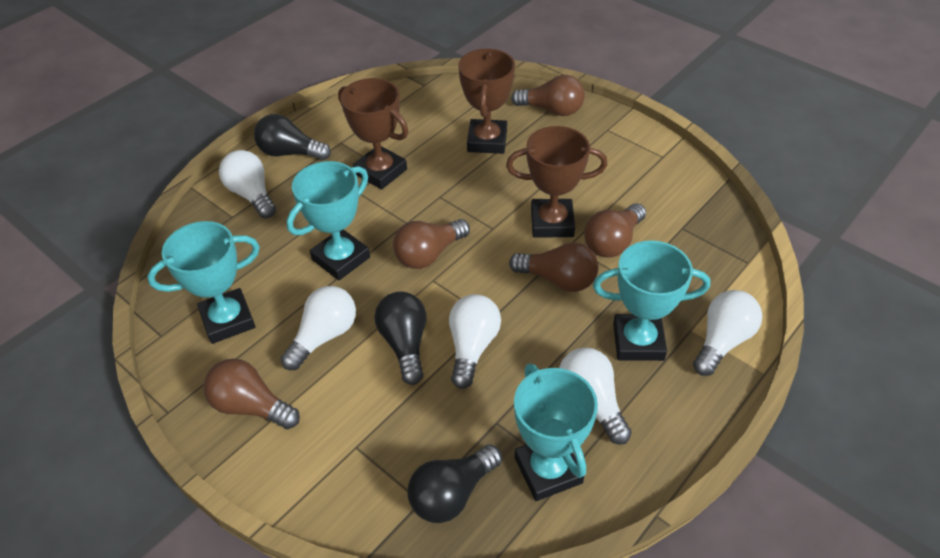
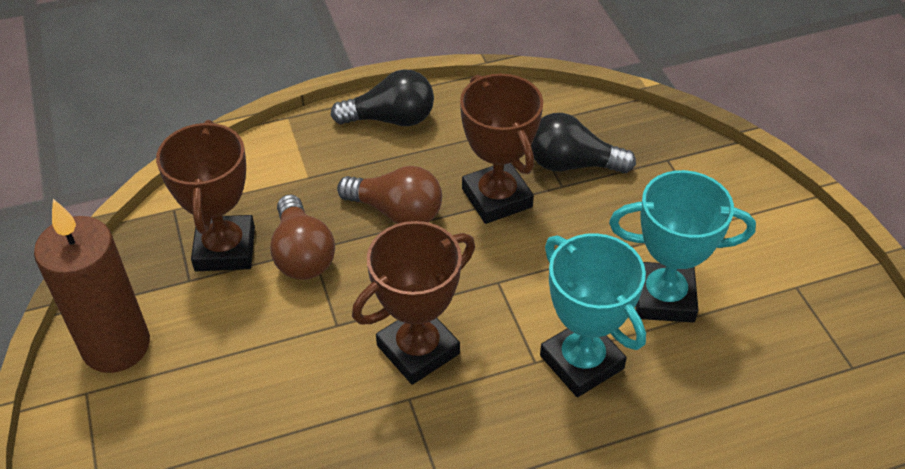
black light bulb: [254,114,331,160] [374,291,427,385] [408,444,502,523] = 3 -> [331,69,434,126] [531,113,636,173] = 2
brown candle: none = 0 -> [34,199,150,373] = 1
brown light bulb: [203,359,300,429] [393,219,470,269] [509,242,598,292] [511,75,585,116] [584,203,646,258] = 5 -> [270,195,335,280] [337,166,442,224] = 2
turquoise trophy: [147,221,260,344] [286,161,370,280] [514,363,598,501] [593,240,710,361] = 4 -> [540,233,646,397] [609,170,756,323] = 2
white light bulb: [219,150,276,218] [280,286,356,370] [449,294,501,389] [559,347,632,445] [693,290,762,376] = 5 -> none = 0

